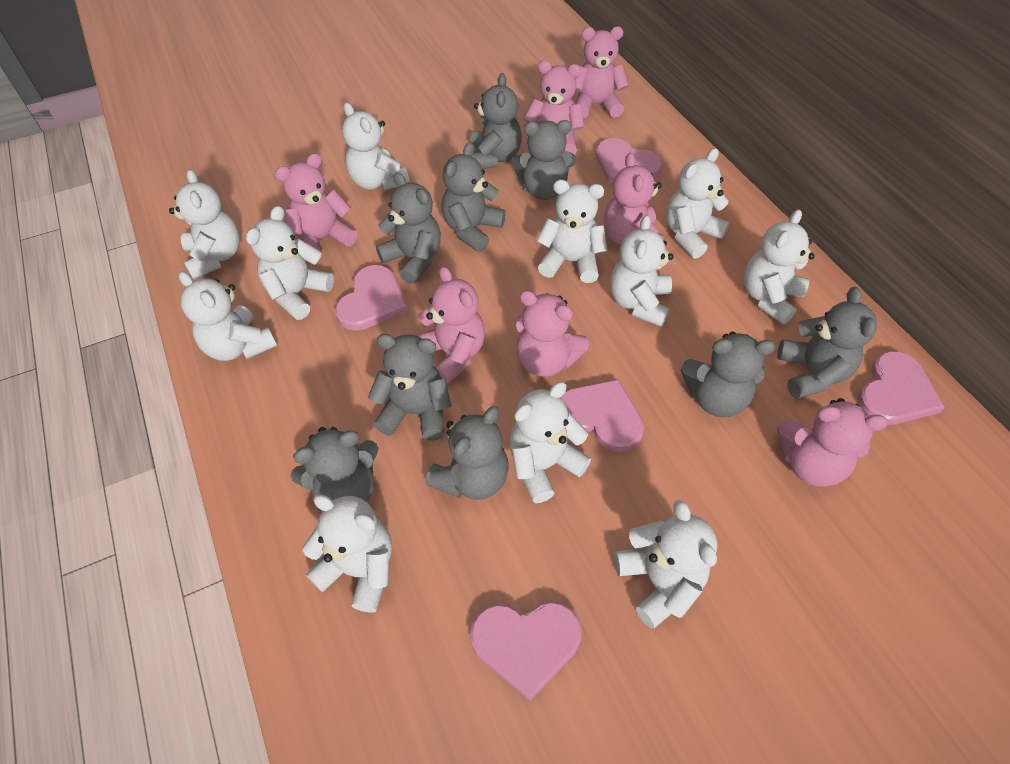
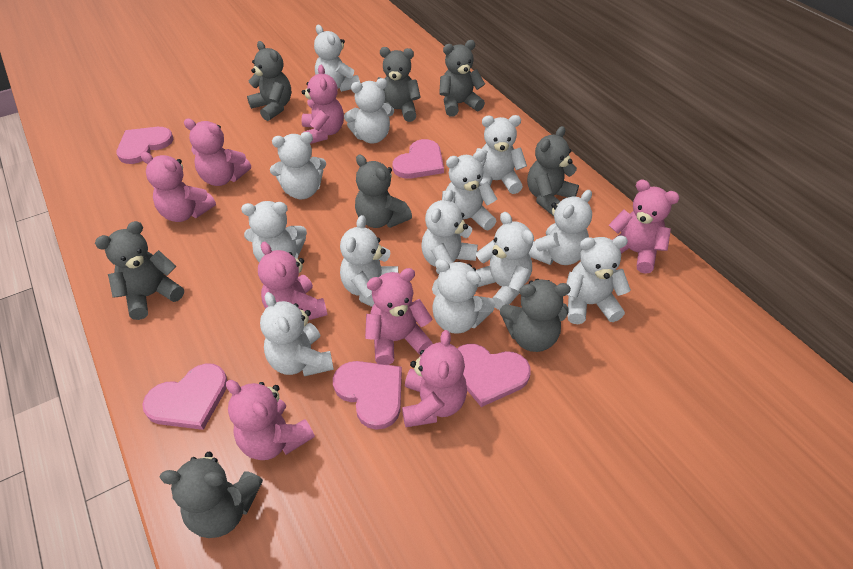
grey teddy bear: [291,427,378,502] [368,334,451,441] [376,172,441,284] [425,406,509,500] [441,142,506,252] [470,73,522,169] [512,120,576,200] [681,332,776,417] [777,287,877,399] = 9 -> [95,221,184,320] [159,452,263,538] [247,41,291,121] [355,154,412,228] [377,47,421,122] [439,40,485,117] [500,279,571,352] [527,126,579,216] = 8
pink teddy bear: [275,154,357,260] [416,266,485,385] [516,290,589,377] [524,61,584,155] [575,26,629,119] [604,153,664,245] [777,398,888,487] = 7 -> [141,152,216,222] [184,119,251,186] [226,380,315,460] [258,242,327,320] [301,65,344,144] [365,268,433,365] [402,330,467,427] [609,180,680,274] = 8
white teddy bear: [169,169,240,279] [178,271,277,361] [246,206,334,320] [303,494,392,613] [342,102,409,191] [509,382,591,503] [536,180,607,283] [610,215,674,327] [614,500,717,629] [666,148,729,259] [744,209,815,325] = 11 -> [241,201,307,262] [260,292,334,376] [270,132,326,199] [314,25,360,92] [340,215,398,307] [344,78,394,143] [422,189,478,274] [432,259,495,334] [442,150,497,230] [475,212,534,310] [476,115,527,194] [529,190,592,265] [566,236,631,324] = 13

